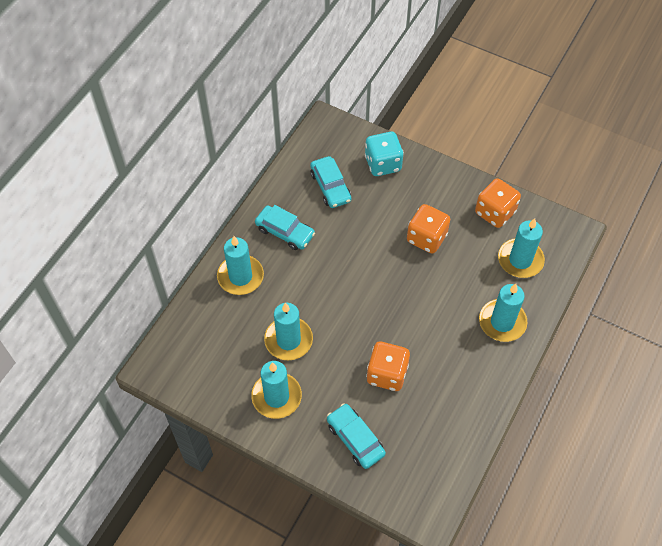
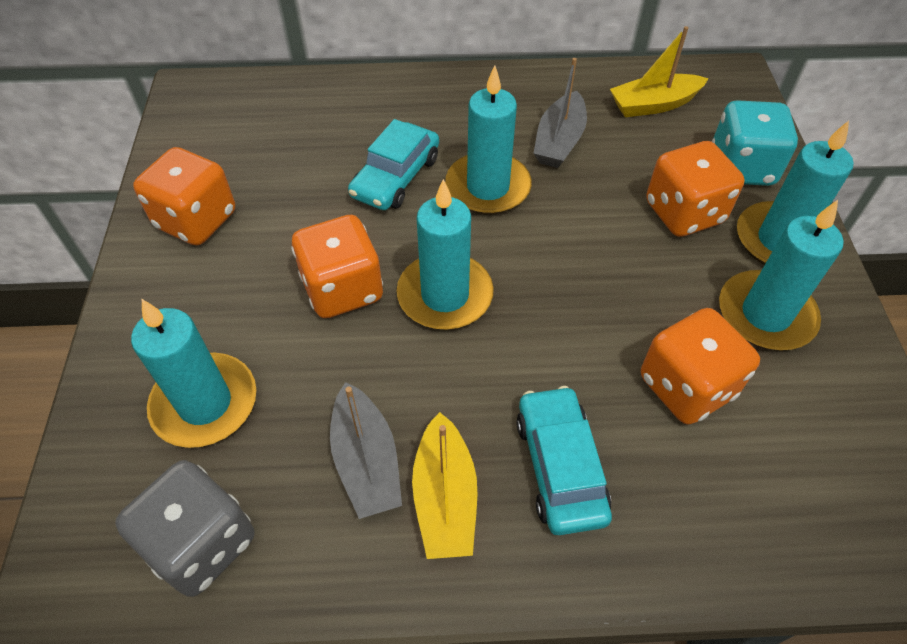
grey boat: none = 0 -> [330,382,402,519] [534,58,587,168] = 2
grey dice: none = 0 -> [115,460,254,597] = 1
orange dice: [366,342,410,391] [407,204,450,254] [475,178,521,228] = 3 -> [133,147,235,245] [291,215,383,318] [641,308,760,425] [646,141,744,237] = 4
turquoise car: [255,205,315,250] [310,156,351,208] [327,403,386,469] = 3 -> [348,119,439,210] [516,386,612,535] = 2
yellow boat: none = 0 -> [412,412,477,559] [610,26,709,117] = 2

